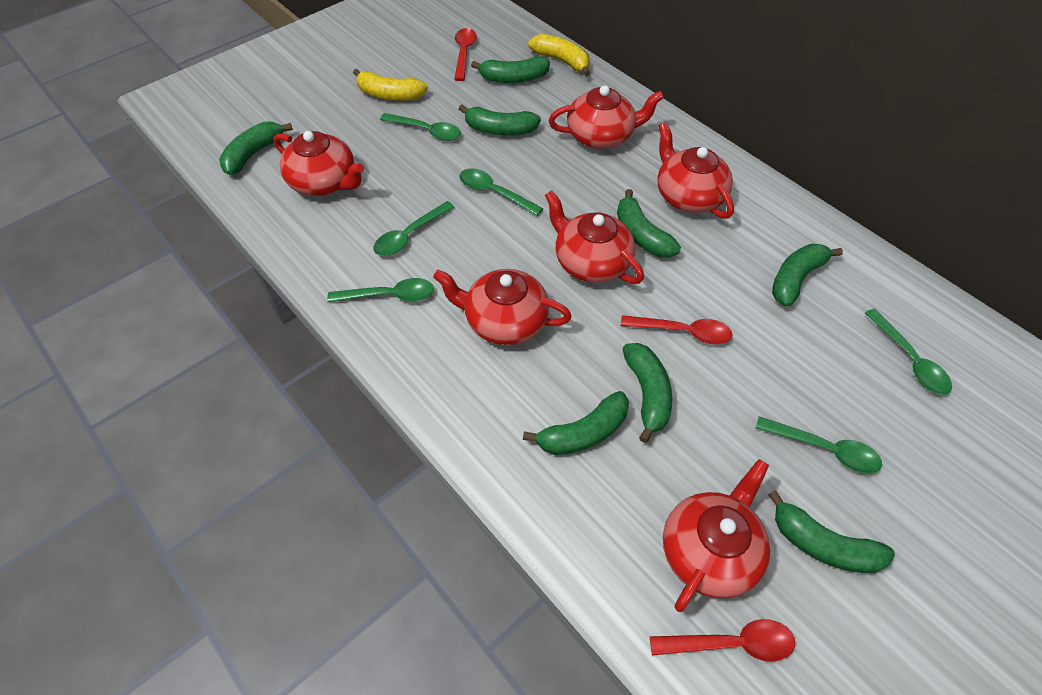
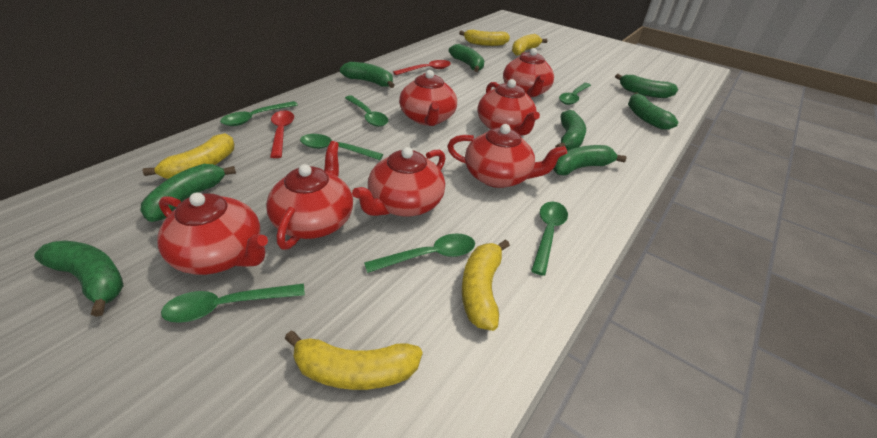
green spoon: [327,278,434,302] [373,201,454,256] [380,113,461,141] [460,169,543,216] [755,416,882,474] [865,308,952,395] = 6 -> [161,283,305,323] [220,101,298,126] [300,134,383,160] [345,95,388,127] [364,233,475,273] [531,202,568,276] [559,83,591,105] = 7
red spoon: [454,28,477,81] [621,315,732,344] [650,619,795,662] = 3 -> [270,110,294,158] [393,60,451,75] = 2
red teapot: [273,131,364,196] [433,269,572,345] [545,190,644,284] [548,85,664,149] [657,122,734,219] [663,459,770,612] = 6 -> [157,192,268,275] [266,141,353,250] [352,147,446,217] [399,70,457,126] [447,124,567,188] [477,79,540,136] [503,48,554,97] = 7
yellow banana: [353,69,428,101] [528,34,590,76] = 2 -> [142,133,234,179] [285,331,422,390] [459,30,510,46] [462,239,510,331] [512,34,547,56] = 5

